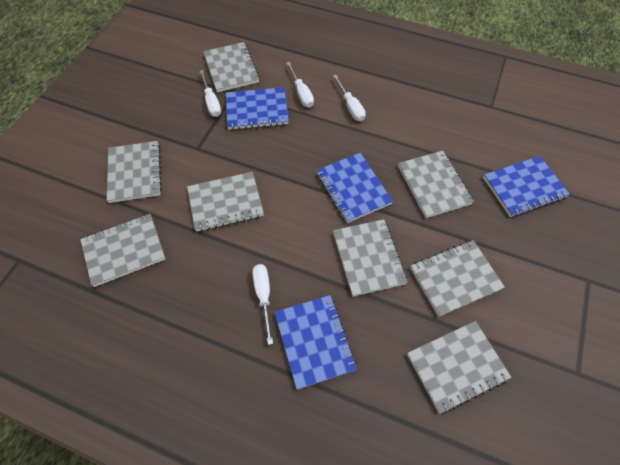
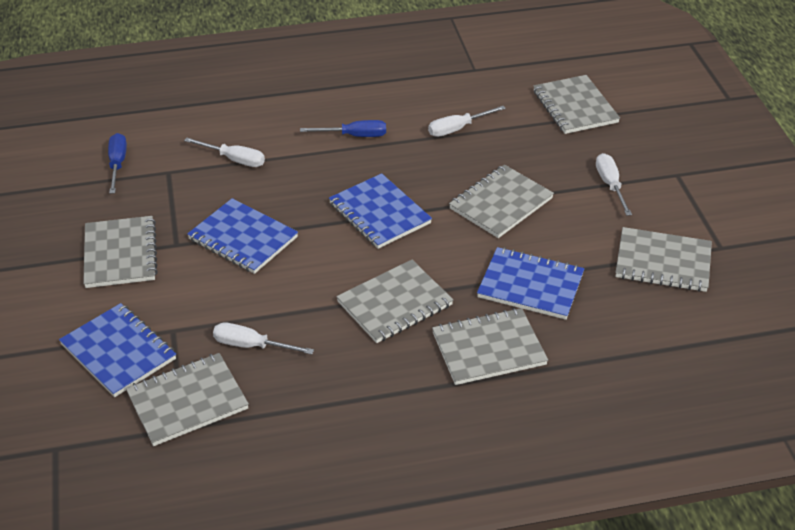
blue screwdriver: none = 0 -> [108,133,127,194] [300,120,386,137] = 2
grey notebook: [80,214,165,287] [107,141,162,203] [187,172,264,231] [203,42,260,92] [333,219,408,297] [398,151,474,218] [407,321,511,414] [410,240,505,317] = 8 -> [83,216,158,288] [126,353,249,446] [336,260,453,343] [432,308,548,385] [449,165,554,238] [533,75,620,134] [615,227,712,292] = 7

